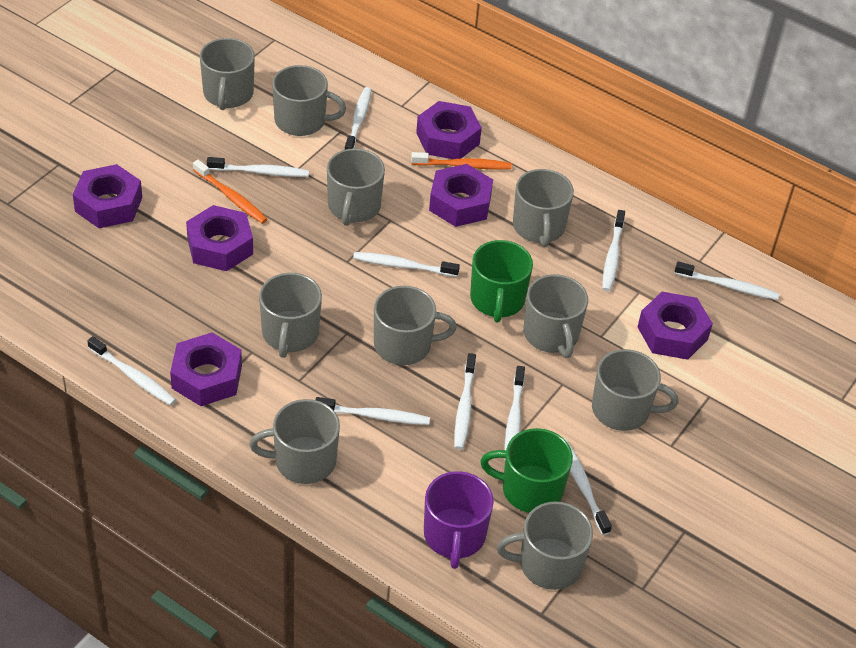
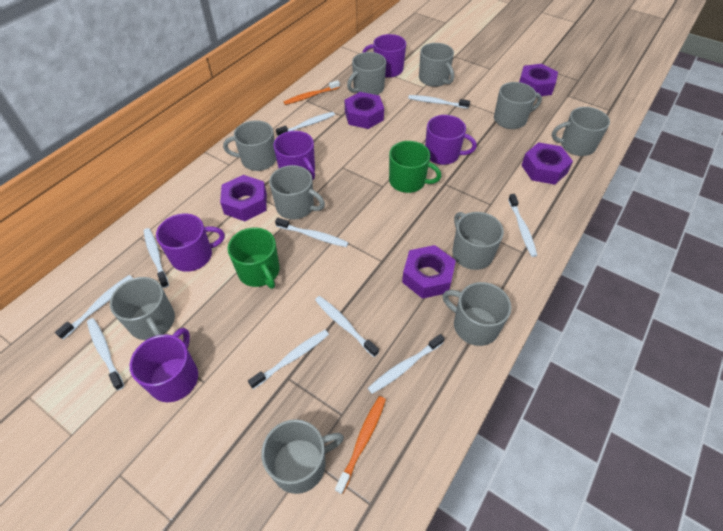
purple mug: [424,471,494,569] = 1 -> [130,328,198,402] [156,213,225,272] [273,131,315,180] [362,34,406,78] [425,115,477,165] = 5
purple nut: [73,164,142,228] [170,333,242,406] [186,205,253,271] [416,101,482,159] [429,164,493,227] [638,292,713,360] = 6 -> [220,175,267,221] [345,92,384,129] [402,245,456,299] [519,64,558,96] [522,142,573,185] = 5

